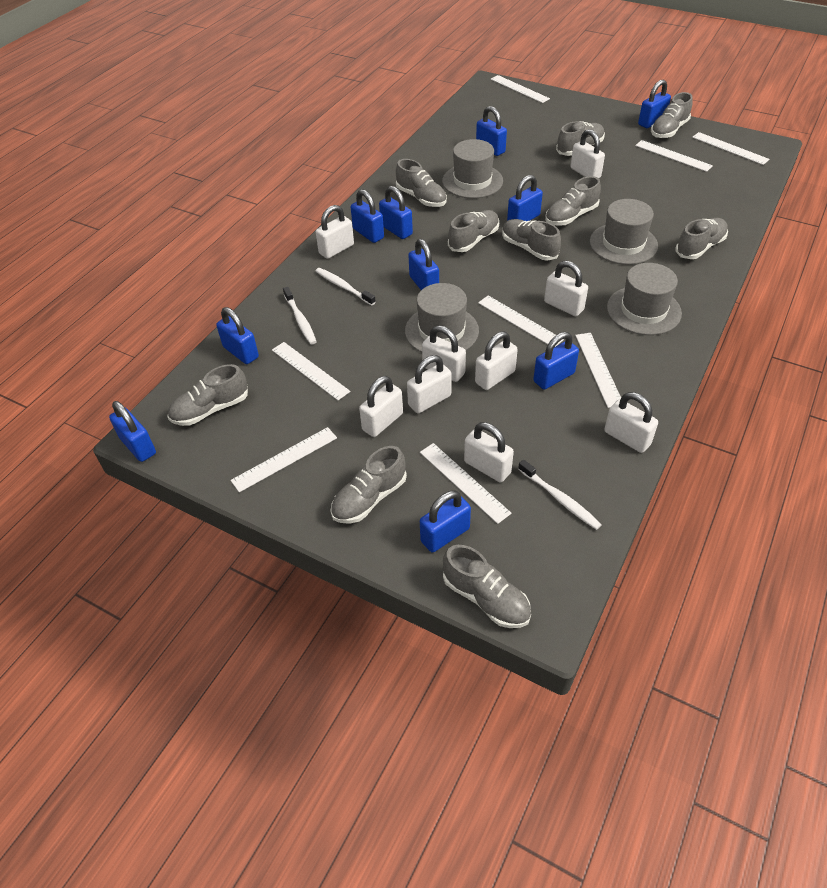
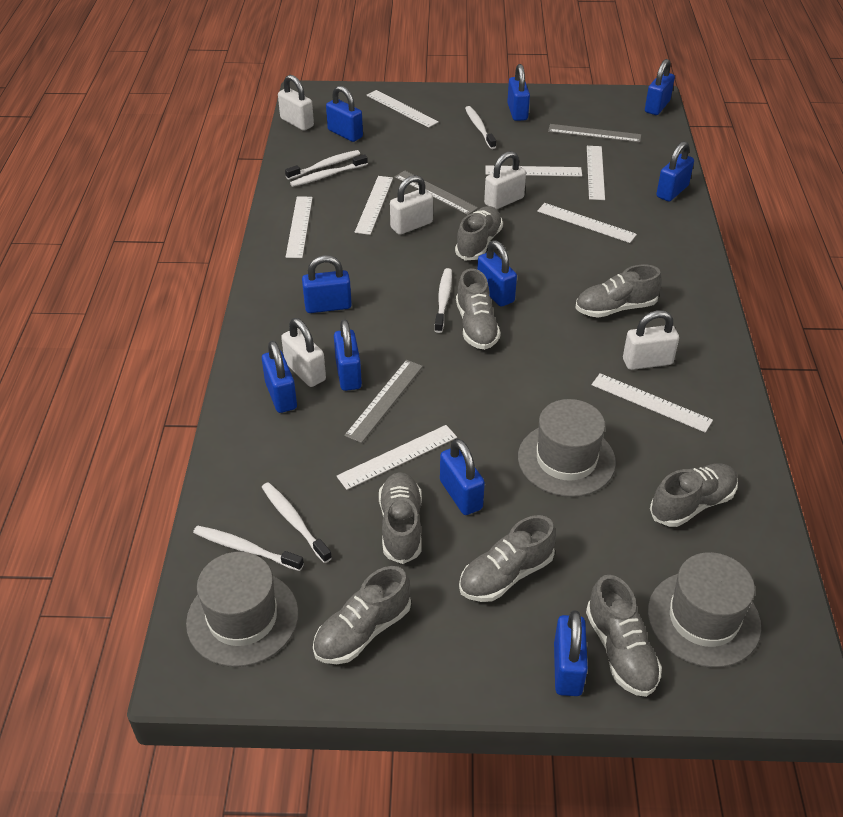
grey hat: [405,283,479,353] [442,139,503,198] [590,199,658,265] [607,263,682,335] = 4 -> [186,552,299,667] [518,399,616,497] [648,552,761,668] = 3
grey ruler: none = 0 -> [344,360,423,443] [394,170,478,215] [548,124,641,143] = 3
grey shoe: [168,364,248,426] [331,446,407,524] [396,159,447,207] [443,545,531,628] [448,210,499,252] [502,219,561,261] [545,176,601,226] [556,121,605,156] [651,92,693,138] [675,218,728,259] = 10 -> [313,566,411,664] [379,472,422,564] [455,206,503,261] [456,269,501,350] [459,515,556,602] [575,265,662,318] [586,575,662,697] [650,463,738,527] = 8
white padlock: [316,205,354,259] [359,376,403,437] [407,355,452,413] [422,325,466,382] [464,422,514,482] [475,331,518,390] [544,261,588,316] [571,129,605,178] [604,392,658,453] = 9 -> [278,75,314,131] [281,318,326,387] [390,175,433,235] [484,151,526,209] [623,310,679,370] = 5
white toothbrush: [283,287,317,345] [316,268,376,306] [518,460,602,530] = 3 -> [193,526,304,571] [262,482,332,563] [285,150,360,180] [290,154,368,187] [434,268,452,333] [465,106,496,149] = 6

